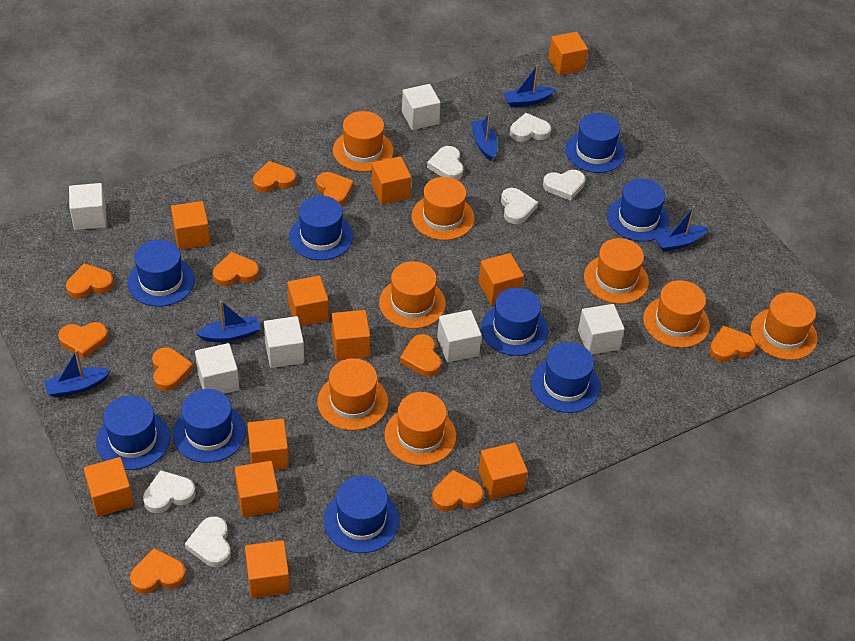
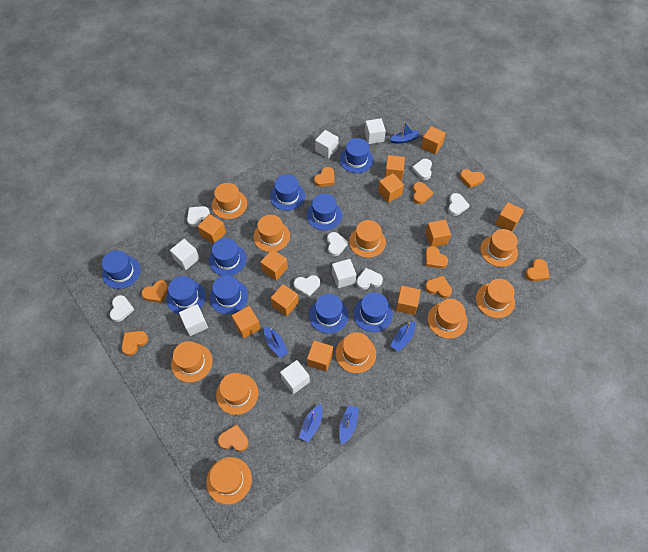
orange hat: [317,358,388,430] [333,111,394,172] [379,261,446,329] [385,392,456,465] [412,177,475,240] [584,238,649,304] [643,280,710,348] [750,292,818,360] = 8 -> [171,341,212,383] [206,457,252,504] [212,183,247,219] [216,373,259,415] [253,215,290,252] [336,332,376,373] [349,220,386,258] [428,299,467,339] [476,279,515,318] [480,229,518,267] = 10
orange heart: [58,322,108,359] [66,263,114,299] [130,548,186,593] [152,347,194,391] [213,252,259,286] [253,161,296,192] [316,172,354,206] [400,334,441,376] [432,470,483,511] [709,326,756,362] = 10 -> [121,331,148,356] [141,280,168,303] [218,424,249,452] [314,167,334,187] [413,182,433,204] [425,246,448,268] [425,276,452,298] [460,169,485,188] [525,259,550,282] = 9
white heart: [143,470,196,513] [185,516,231,567] [427,146,463,180] [501,188,538,224] [510,113,551,142] [543,170,585,201] = 6 -> [110,295,135,322] [187,206,210,227] [294,275,320,297] [327,232,348,256] [356,268,383,290] [412,159,432,180] [448,193,470,216] = 7

